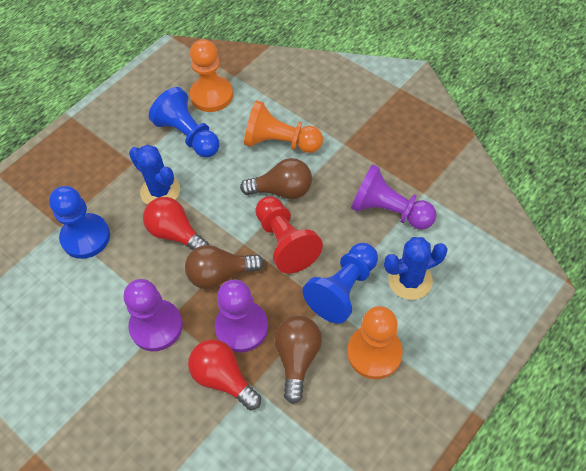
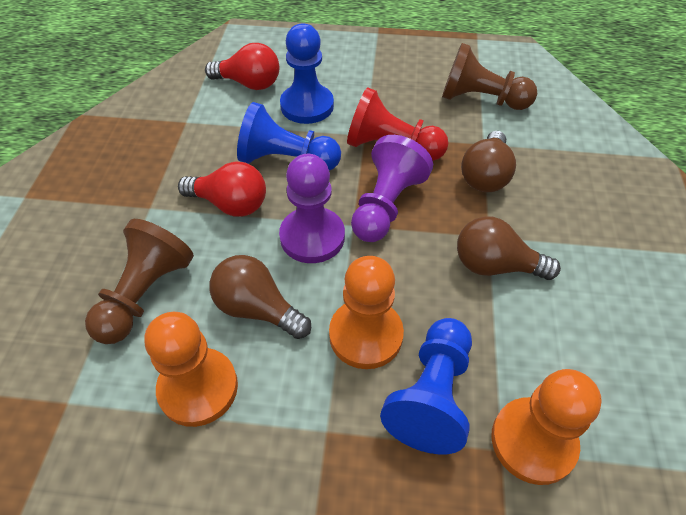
blue cactus: [129,145,180,205] [384,237,448,300] = 2 -> none = 0
brown pawn: none = 0 -> [85,219,194,344] [442,43,537,110] = 2
purple pawn: [124,279,183,351] [215,279,268,352] [351,164,436,230] = 3 -> [279,154,345,263] [351,135,433,242] = 2

